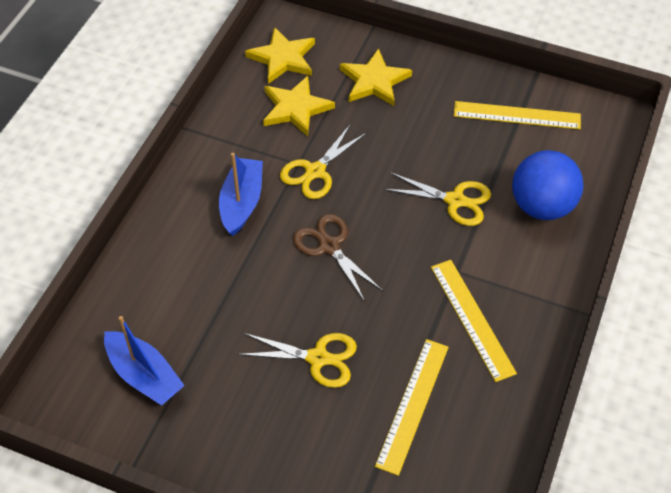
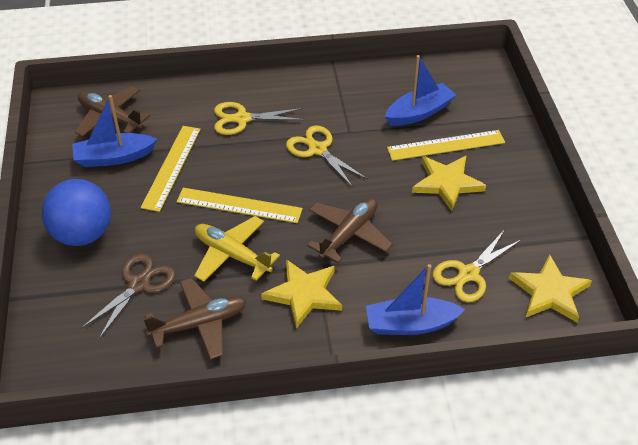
blue boat: [104,316,185,406] [219,153,263,236] = 2 -> [72,95,157,167] [366,264,465,335] [385,55,456,126] = 3
brown plane: none = 0 -> [75,86,150,137] [143,278,247,360] [307,198,393,263] = 3
yellow plane: none = 0 -> [194,216,280,282] = 1

